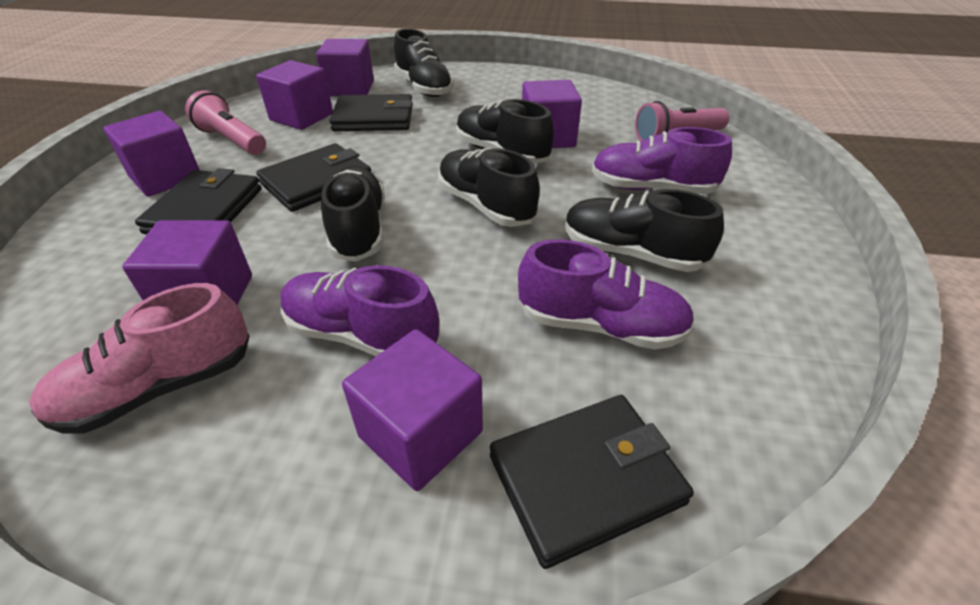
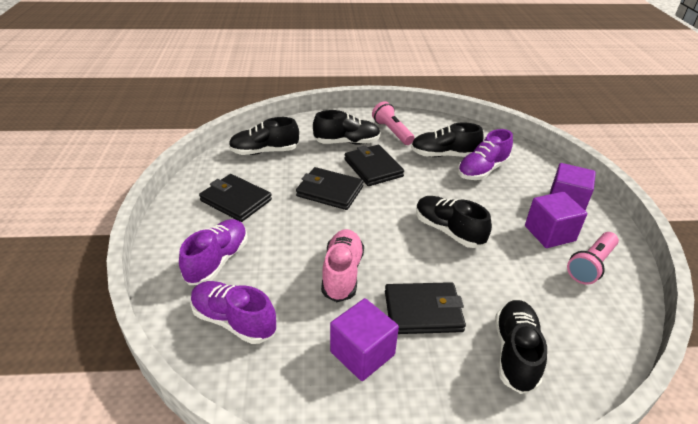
purple cube: [103,111,200,197] [122,220,252,305] [256,60,333,130] [316,39,374,97] [342,329,483,491] [522,80,582,148] = 6 -> [330,298,399,381] [525,192,587,248] [550,163,596,210] = 3

